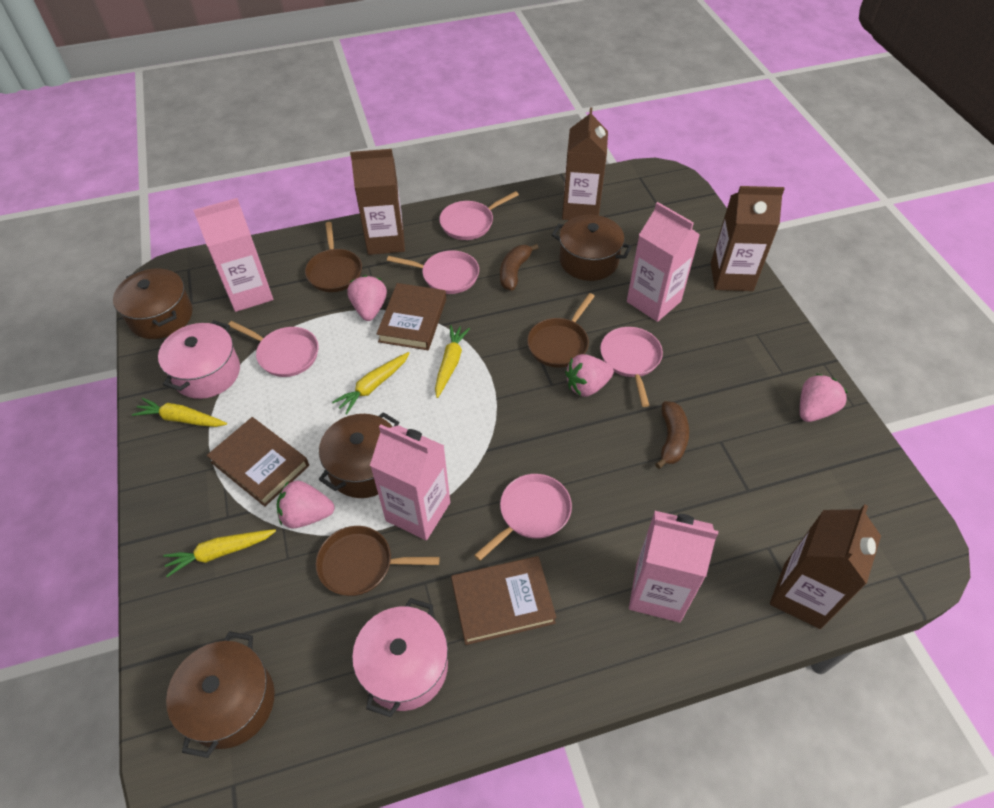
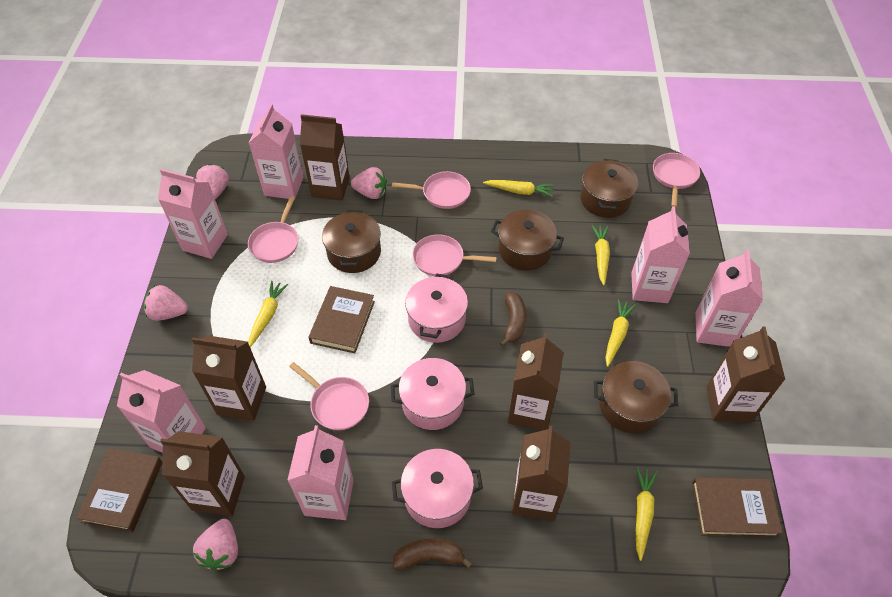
brown carton: [350,149,405,255] [562,107,608,220] [711,186,785,291] [770,504,881,629] = 4 -> [160,431,245,516] [192,335,266,421] [300,114,350,201] [508,333,564,430] [512,425,571,521] [706,326,785,422] = 6
brown pan: [305,222,362,292] [316,526,440,596] [527,293,595,368] = 3 -> none = 0
pink carton: [193,198,273,312] [370,425,450,540] [627,202,700,322] [629,511,718,622] = 4 -> [117,370,206,453] [158,169,228,259] [249,104,304,200] [287,425,354,520] [631,206,690,303] [695,249,763,347] = 6
pink pot: [158,320,240,399] [352,598,448,717] = 2 -> [391,358,474,430] [392,449,483,528] [405,273,468,343] = 3
yellow carrot: [132,398,227,427] [163,529,276,577] [332,352,410,414] [435,325,470,398] = 4 -> [249,281,288,347] [483,180,554,197] [592,225,610,285] [605,299,636,367] [636,467,657,561] = 5

